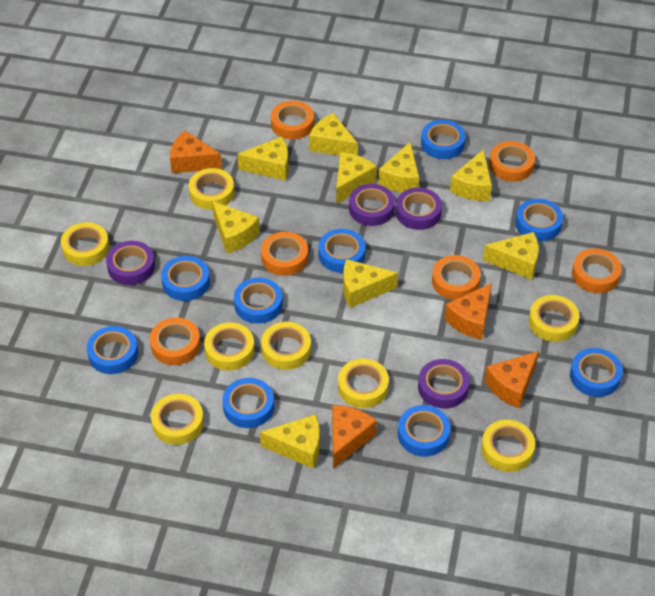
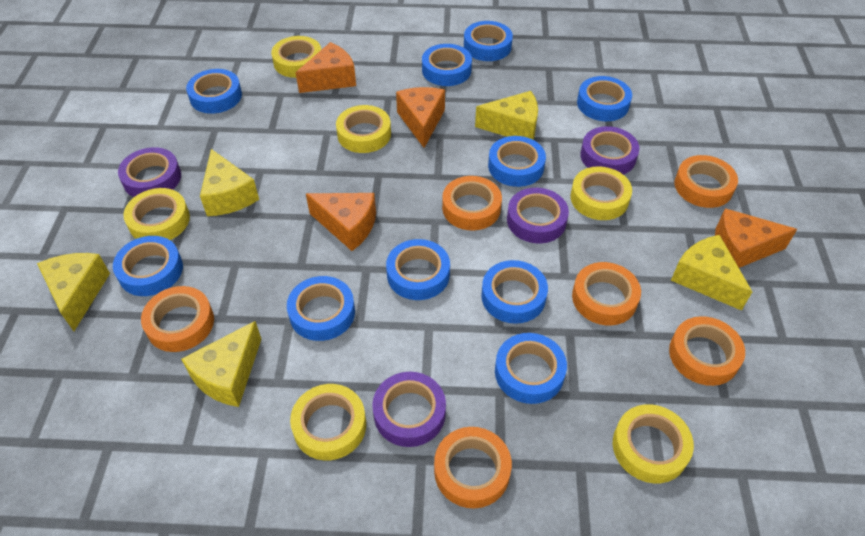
blue tape: [87,326,138,374] [161,256,210,301] [222,378,274,428] [234,278,283,324] [318,229,366,273] [398,405,451,457] [421,120,466,159] [515,199,563,241] [570,348,623,397] = 9 -> [113,236,183,296] [186,69,242,114] [287,276,355,341] [386,239,450,300] [422,44,472,86] [464,21,513,61] [481,260,548,324] [488,136,546,187] [495,333,567,404] [577,76,632,121] = 10
yellow cheese: [212,201,260,253] [237,136,289,181] [260,414,320,469] [309,113,358,156] [336,152,377,204] [343,259,398,308] [378,141,419,192] [450,149,492,201] [483,232,539,280] = 9 -> [37,253,110,331] [181,321,261,407] [200,149,259,216] [475,91,538,140] [671,235,752,311] = 5
yellow tape: [61,222,109,266] [151,394,204,445] [189,168,235,210] [204,322,255,371] [261,322,311,370] [338,359,389,408] [481,420,535,472] [529,295,580,342] = 8 -> [123,188,190,240] [271,36,321,78] [290,384,366,460] [336,105,391,153] [570,166,632,220] [613,404,694,483] = 6

